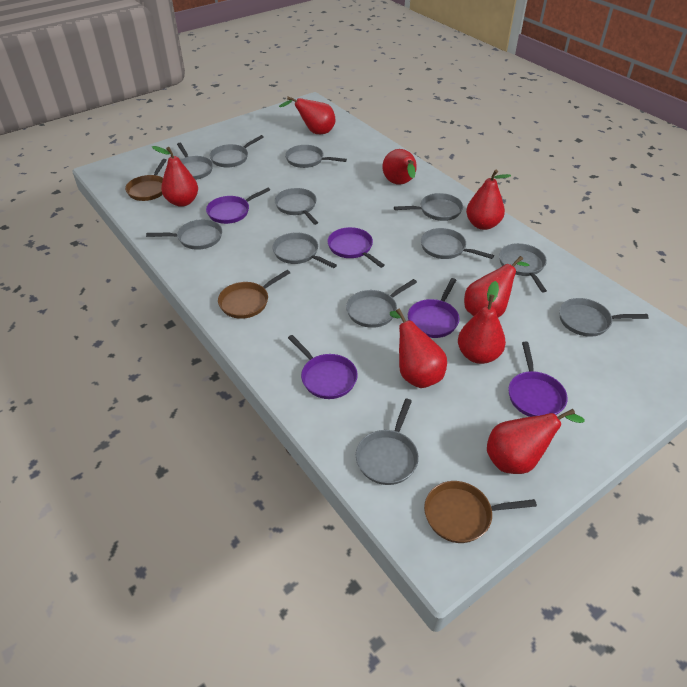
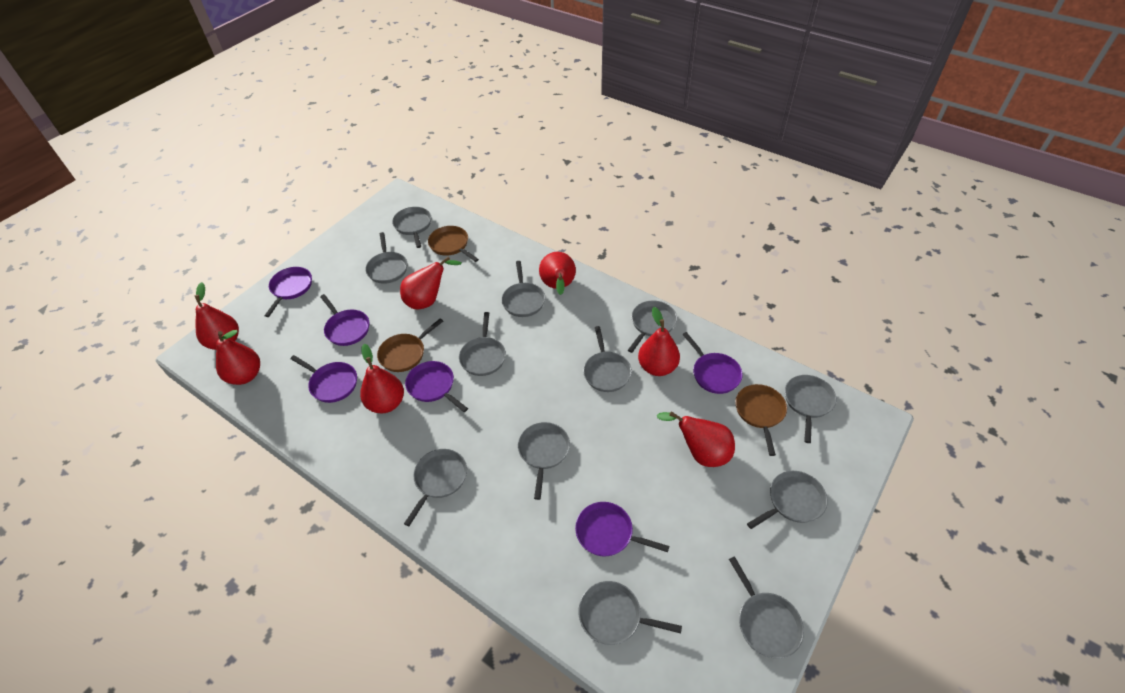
purple pan: [206,188,270,224] [288,335,358,399] [328,227,385,268] [408,278,459,338] [508,342,568,417] = 5 -> [264,267,312,317] [290,355,357,403] [320,294,369,346] [405,361,468,412] [575,502,669,557] [682,332,743,394] = 6
red pear: [152,146,198,207] [279,96,336,134] [382,149,417,185] [390,308,447,388] [458,281,506,364] [464,256,529,318] [466,170,511,230] [487,409,585,474] = 8 -> [195,282,239,350] [216,330,260,385] [360,344,404,413] [400,256,461,309] [539,252,576,295] [638,307,680,376] [657,411,735,467] = 7

